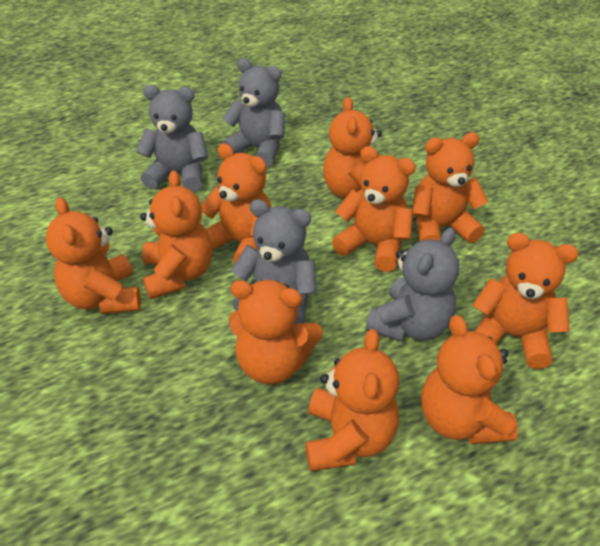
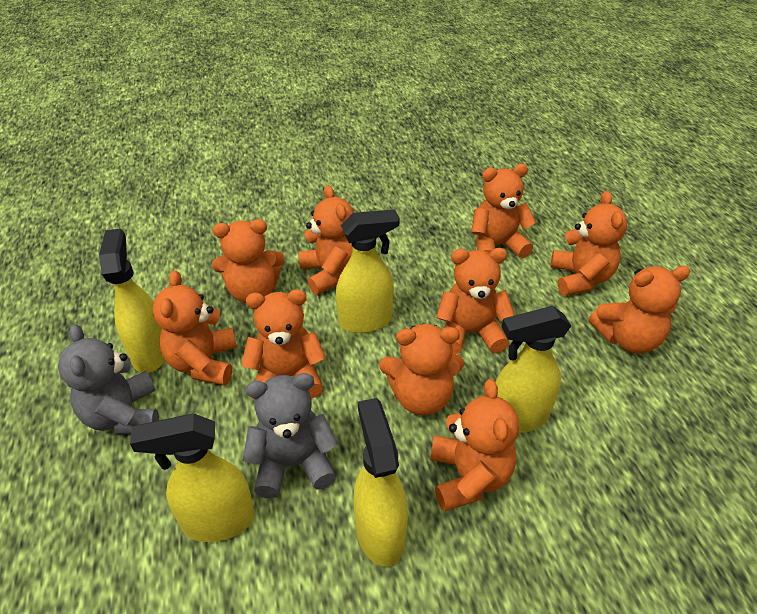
grey teddy bear: [136,85,208,192] [222,58,285,167] [231,199,317,324] [366,227,459,341] = 4 -> [58,324,159,435] [242,373,338,499] = 2
yellow spray bottle: none = 0 -> [99,228,165,373] [130,413,255,542] [336,209,400,333] [354,398,408,567] [495,306,571,433] = 5

